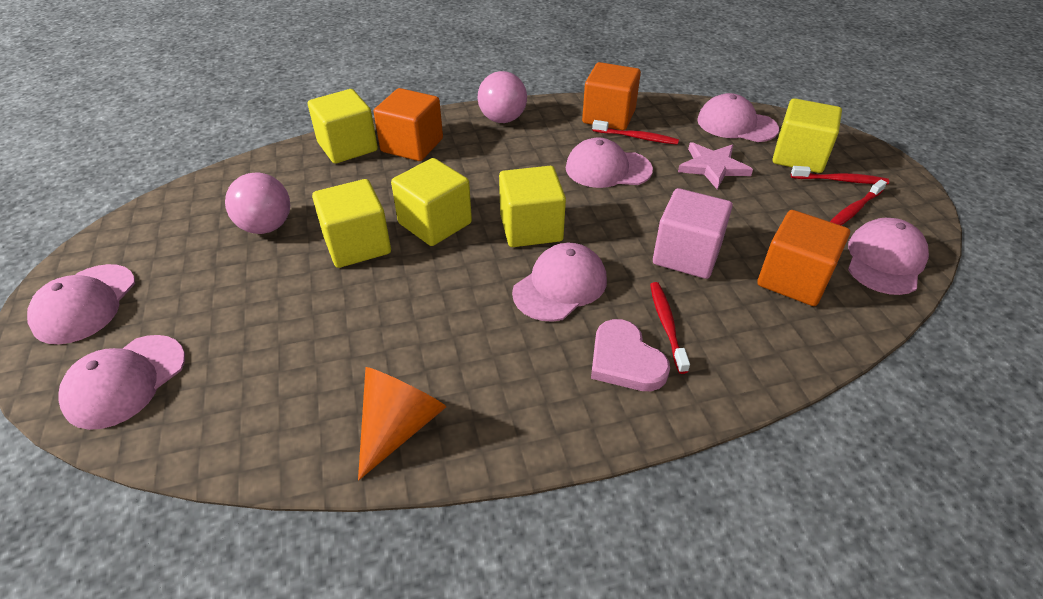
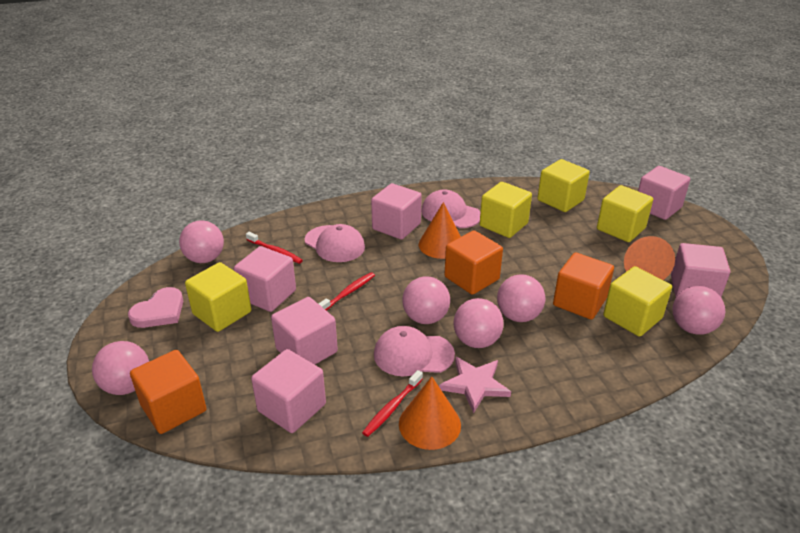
orange cone: [358,367,446,481] = 1 -> [399,377,461,450] [419,202,461,259] [624,236,675,280] = 3
pink ball: [225,172,290,234] [478,71,527,123] = 2 -> [92,341,149,395] [179,220,224,263] [402,276,450,324] [453,298,504,348] [497,275,545,322] [672,286,725,335] = 6
pink cap: [27,264,135,344] [58,335,185,430] [512,243,607,322] [566,138,653,188] [697,93,779,142] [848,218,929,295] = 6 -> [305,224,365,262] [374,326,455,376] [421,189,480,228] = 3
pink cube: [653,188,733,279] = 1 -> [234,246,296,312] [251,349,326,433] [271,297,338,365] [371,183,422,240] [638,166,690,220] [671,243,730,297] = 6
red toothbrush: [592,120,679,145] [650,282,690,374] [791,166,889,184] [830,180,887,225] = 4 -> [246,232,303,264] [319,272,375,311] [362,370,423,437] = 3

